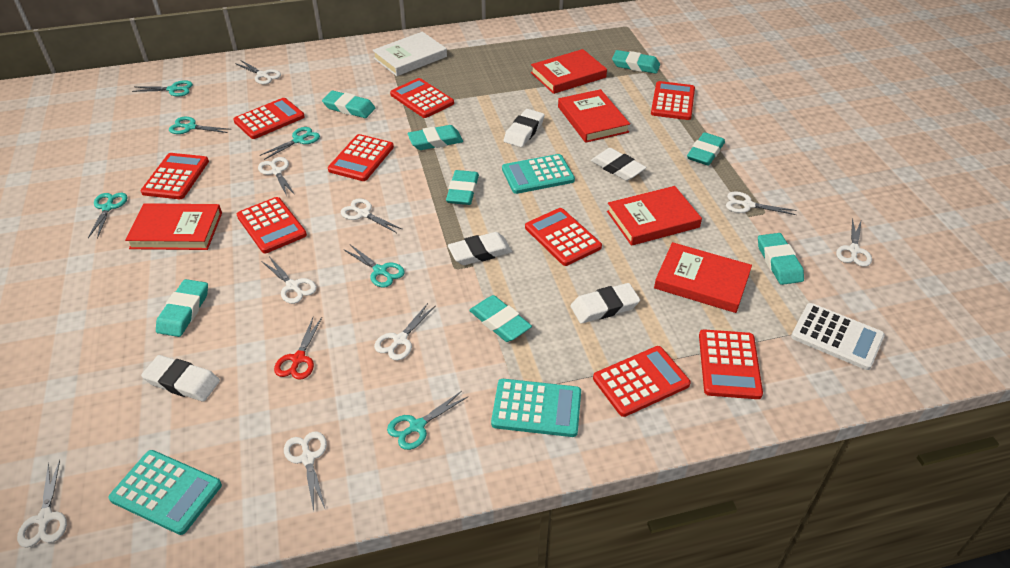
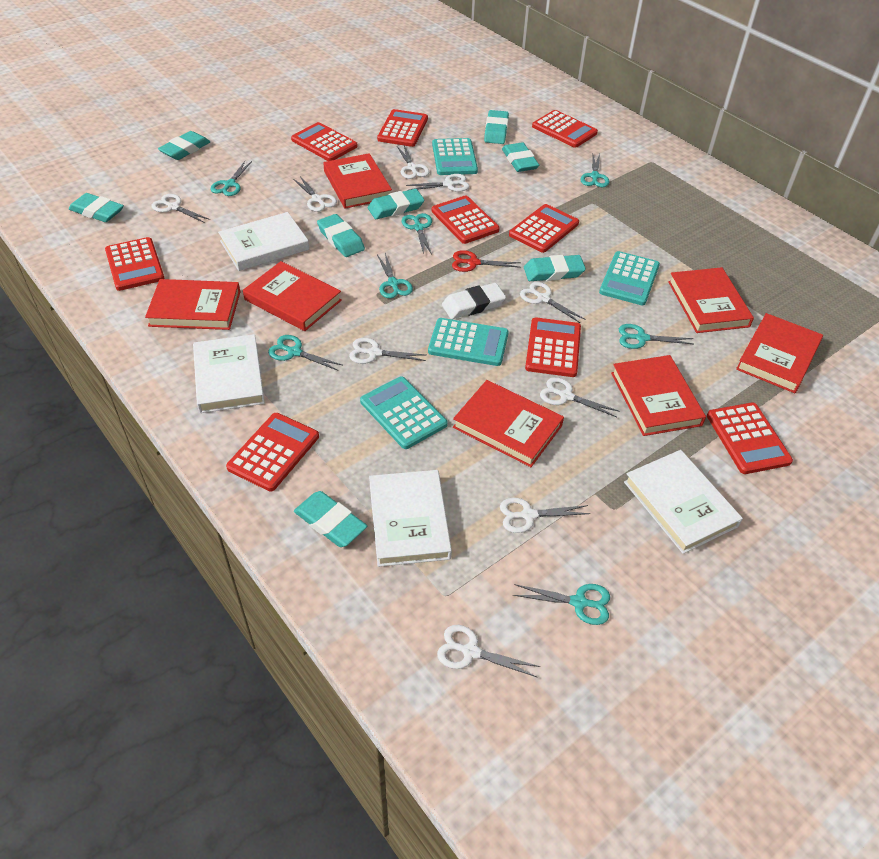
red book: [125,203,222,250] [531,49,607,94] [558,89,630,143] [607,186,702,246] [654,242,752,313] = 5 -> [145,279,241,330] [243,261,342,331] [323,153,392,209] [453,380,564,467] [611,355,706,436] [668,267,754,333] [736,313,823,393] = 7
turquoise calculator: [108,450,222,535] [491,379,581,437] [502,154,575,194] = 3 -> [360,376,448,449] [428,318,509,366] [432,138,478,175] [599,251,660,305] = 4
turquoise scissors: [88,193,127,239] [132,80,193,97] [169,117,232,134] [260,127,320,160] [343,245,405,287] [387,391,468,450] = 6 -> [211,161,252,196] [268,335,342,371] [377,253,413,298] [401,213,432,254] [513,584,610,625] [581,154,609,187] [619,324,693,349] = 7
white book: [372,32,447,76] = 1 -> [193,334,265,413] [218,212,309,271] [369,470,452,567] [624,450,743,554] = 4
white calculator: [791,303,885,370] = 1 -> none = 0
white eraser: [141,355,220,402] [448,232,512,265] [503,109,545,147] [570,283,640,324] [591,148,646,181] = 5 -> [442,283,506,319] = 1

